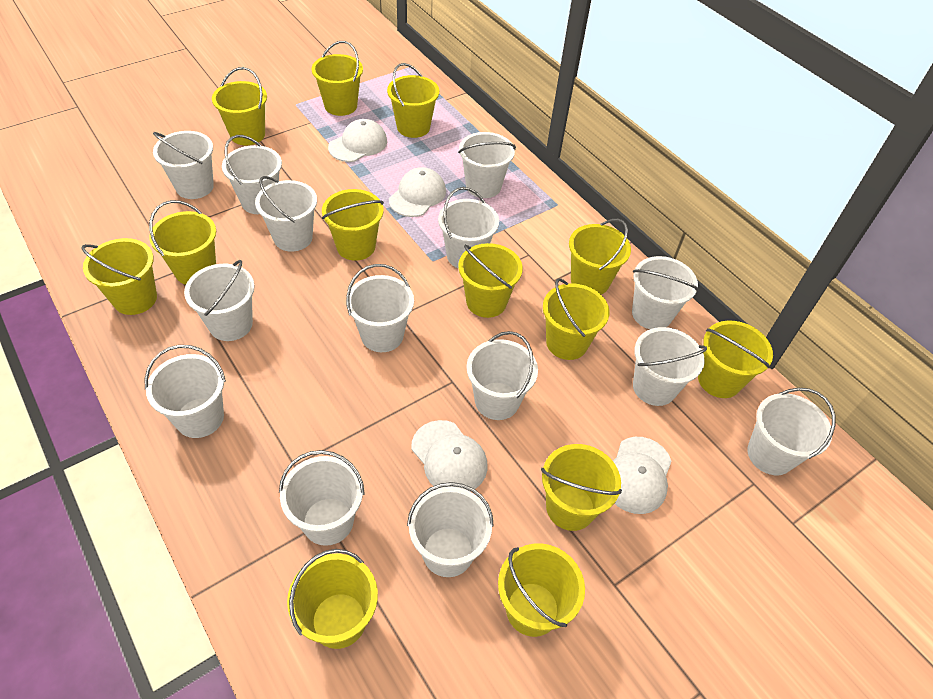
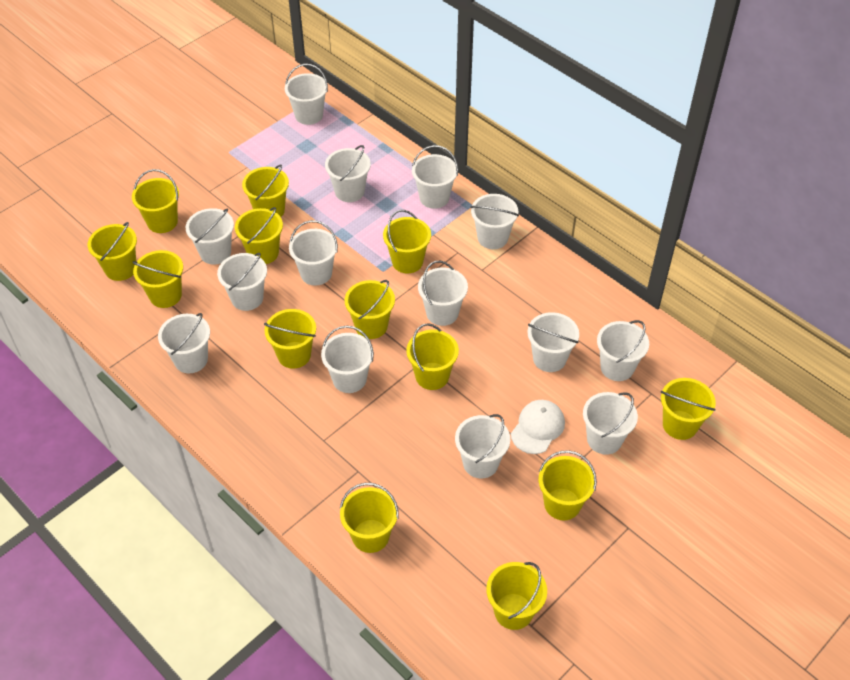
white cap: [328,119,387,162] [389,167,446,217] [411,420,487,492] [613,437,672,514] = 4 -> [511,400,565,454] = 1

